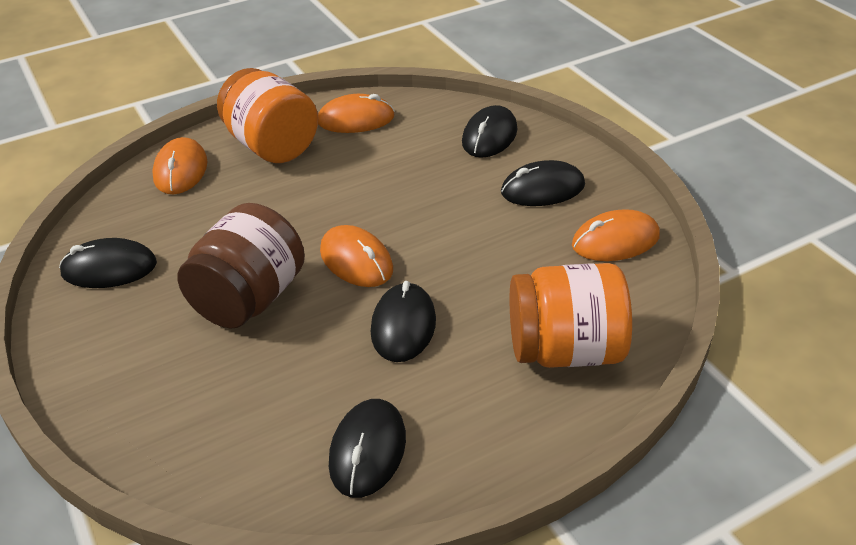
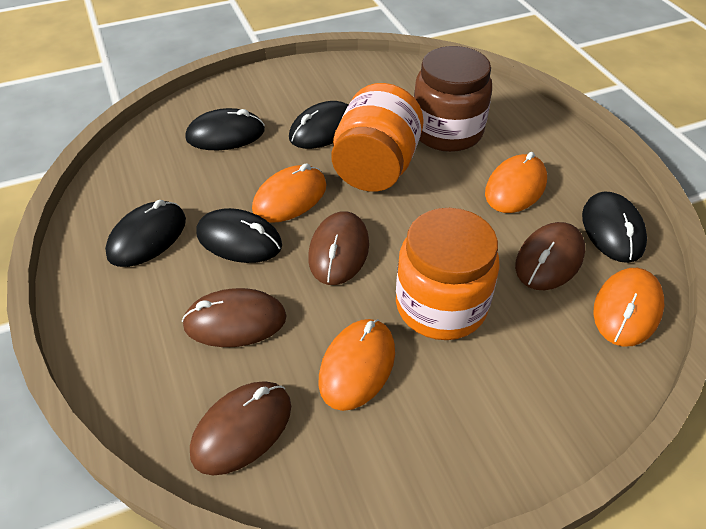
brown mouse: none = 0 -> [182,288,287,347] [190,382,291,476] [308,211,369,285] [515,222,585,290] = 4

